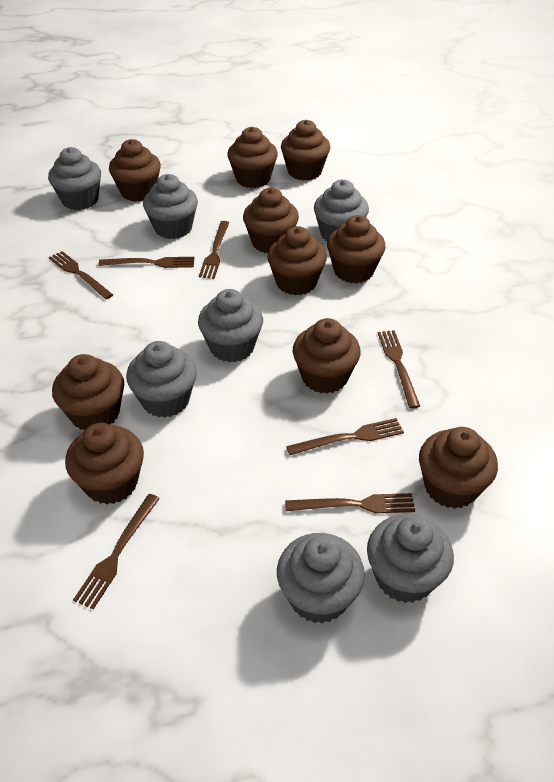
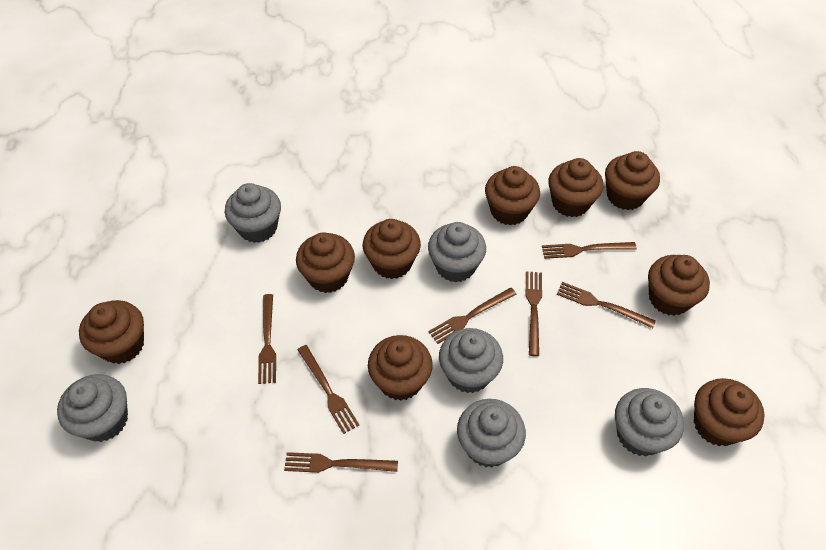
brown cupcake: [52,354,124,430] [65,423,144,505] [109,139,161,202] [227,127,278,188] [243,188,299,253] [267,226,327,295] [281,120,330,181] [293,318,361,394] [327,215,386,284] [419,427,498,509] = 10 -> [79,300,144,364] [296,232,355,293] [363,219,421,279] [368,335,433,401] [485,166,540,225] [548,158,604,217] [605,151,660,210] [648,255,710,316] [694,378,764,446] = 9
grey cupcake: [48,147,101,210] [126,341,197,418] [143,174,198,239] [198,289,263,362] [277,533,365,623] [314,179,369,241] [367,514,454,603] = 7 -> [57,374,128,442] [225,183,281,243] [428,222,486,282] [439,328,503,393] [457,399,526,468] [615,388,684,456] = 6

